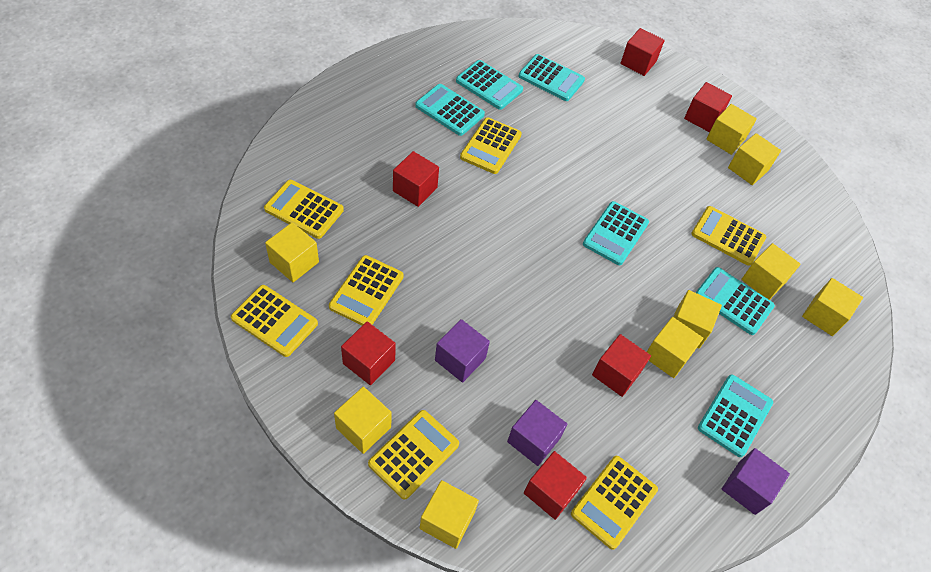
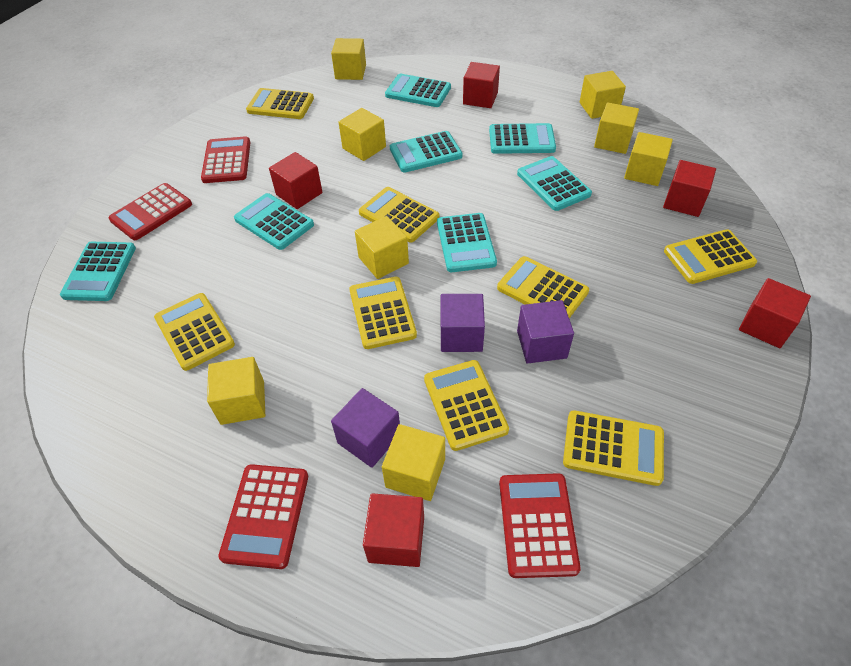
red calculator: none = 0 -> [108,183,192,240] [201,136,251,183] [218,464,308,569] [499,473,581,578] = 4
red cube: [341,321,396,385] [393,151,439,207] [524,451,587,520] [592,334,651,397] [620,28,665,76] [684,82,732,132] = 6 -> [269,152,323,209] [363,493,424,567] [463,62,500,108] [663,160,716,217] [739,278,811,348] = 5
turquoise calculator: [415,84,485,136] [456,60,523,110] [519,54,585,101] [583,201,649,265] [696,267,775,335] [698,374,773,457] = 6 -> [60,242,136,301] [234,193,314,250] [385,74,451,107] [390,131,462,173] [437,213,497,272] [489,123,556,154] [517,156,592,211] = 7
yellow calculator: [231,285,318,357] [264,180,344,239] [329,255,404,325] [368,410,459,500] [460,117,522,174] [571,456,658,550] [691,206,766,266] = 7 -> [154,293,235,371] [246,88,314,119] [349,277,417,349] [359,187,439,243] [424,360,509,451] [497,256,589,318] [563,410,664,486] [664,229,757,284] = 8
yellow cube: [265,222,319,282] [334,387,392,454] [420,480,479,549] [647,317,703,378] [673,290,722,348] [706,104,757,155] [728,133,781,185] [741,243,801,300] [802,278,863,336] = 9 -> [207,357,265,425] [331,38,366,80] [339,108,386,161] [355,216,409,279] [382,424,445,501] [580,71,626,119] [594,103,639,154] [624,132,673,186] = 8

